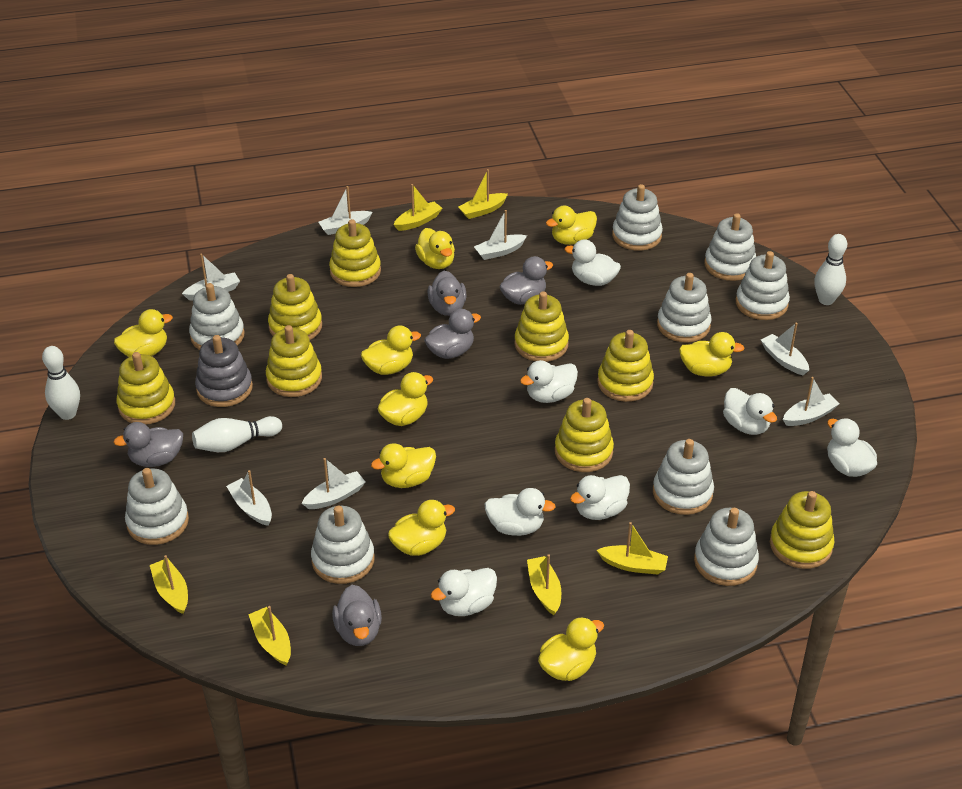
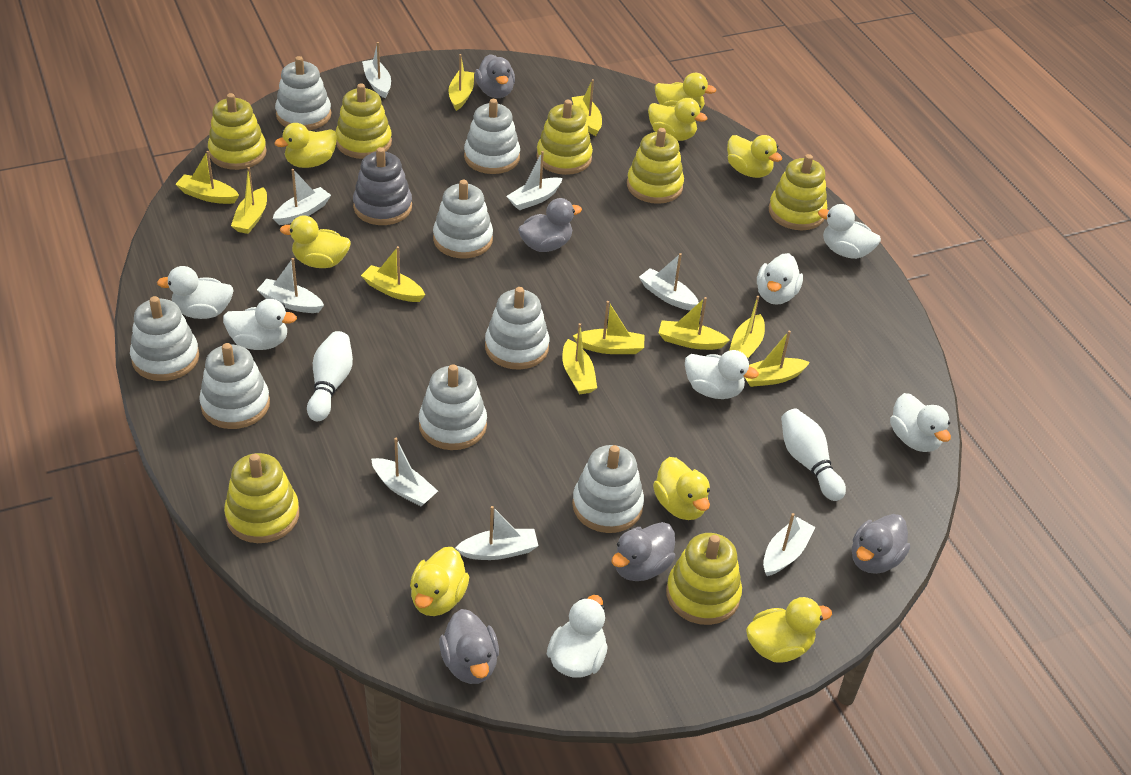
white boat: [182,254,240,301] [226,470,272,526] [301,458,365,509] [318,186,372,235] [474,210,527,260] [761,322,809,375] [783,377,840,426] = 7 -> [257,258,324,313] [273,169,331,225] [362,42,391,99] [371,438,438,506] [455,506,539,560] [506,151,563,210] [639,253,699,310] [763,513,816,576] = 8
white bowling pin: [42,346,80,420] [192,416,282,452] [814,234,847,305] = 3 -> [307,331,353,421] [781,409,846,501] = 2
white stacking toy: [125,468,189,545] [189,283,245,350] [311,506,375,584] [612,184,663,251] [653,439,714,515] [657,273,712,342] [694,508,759,586] [705,213,756,281] [736,251,790,320] = 9 -> [130,296,199,381] [199,343,270,429] [275,56,331,130] [419,364,487,450] [433,180,493,258] [464,99,520,174] [485,287,549,370] [572,445,644,533] = 8
yellow boat: [150,555,188,614] [248,606,291,665] [393,184,442,231] [458,169,508,219] [527,554,561,615] [597,522,668,575] = 6 -> [175,151,239,204] [231,167,267,234] [361,246,425,302] [448,54,474,111] [562,323,597,395] [572,79,602,136] [573,301,644,354] [658,297,730,350] [729,296,765,358] [745,331,810,387] = 10
yellow duck: [114,309,173,357] [361,325,421,375] [371,443,436,488] [378,372,433,426] [388,500,455,556] [415,228,455,269] [538,617,604,681] [546,206,597,245] [679,332,744,376] = 9 -> [274,123,337,168] [280,215,351,268] [410,547,470,616] [648,98,707,141] [653,457,710,520] [655,73,716,111] [727,135,782,178] [746,597,832,663] = 8
yellow stacking toy: [117,352,175,425] [266,325,322,397] [268,274,322,340] [329,219,381,287] [514,291,569,362] [555,398,614,472] [597,330,654,402] [770,491,835,569] = 8 -> [208,93,267,170] [224,453,299,543] [335,83,392,159] [536,100,593,175] [627,128,684,204] [666,533,742,625] [769,154,827,230] = 7

